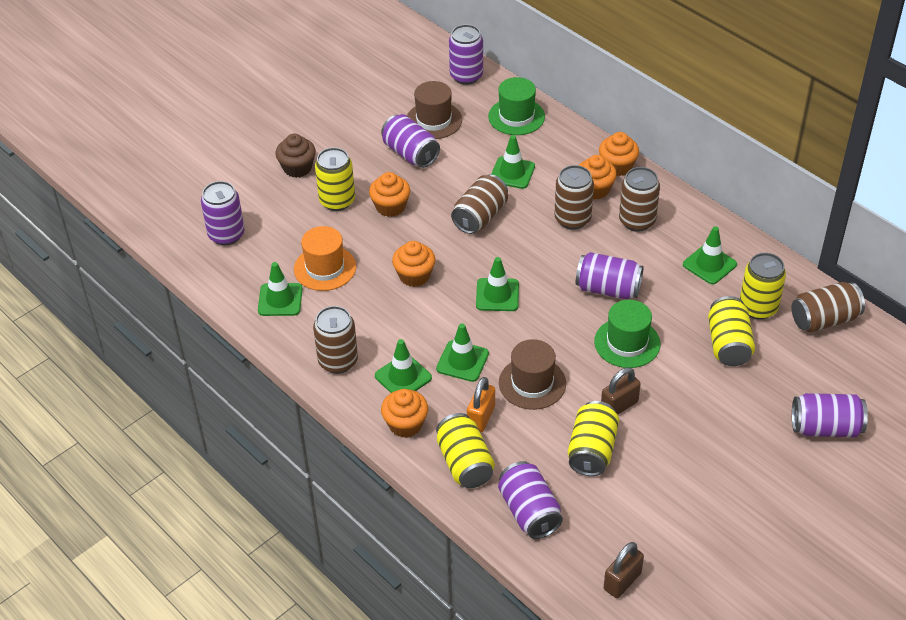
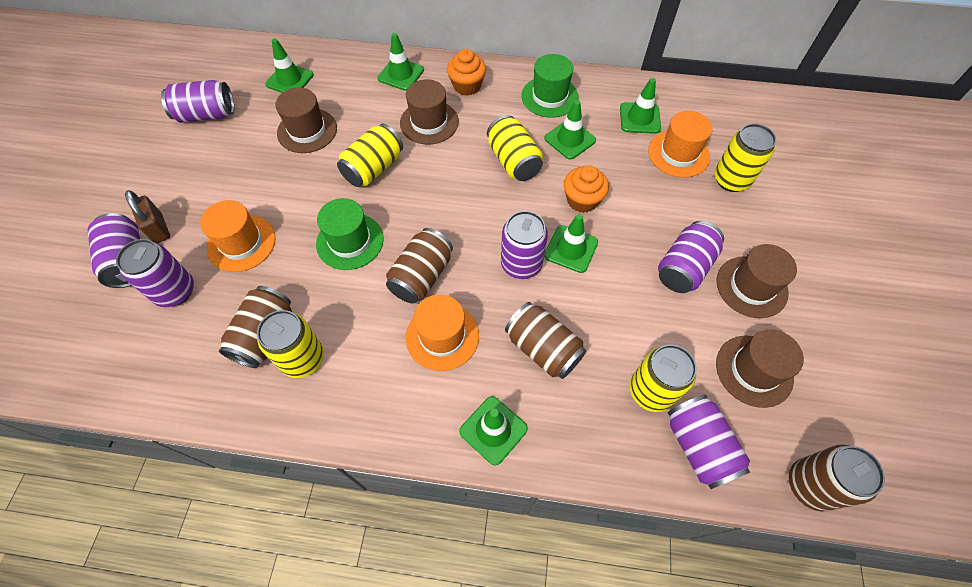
brown can: [313,306,358,374] [451,175,508,234] [554,165,594,230] [619,167,660,232] [792,282,865,333] = 5 -> [219,286,292,368] [386,228,453,303] [505,302,586,379] [789,445,885,512] = 4
brown cupcake: [276,134,316,178] = 1 -> none = 0
brown hat: [407,81,462,139] [499,339,566,410] = 2 -> [275,88,337,153] [400,79,459,145] [716,244,797,318] [716,329,804,408] = 4
brown padlock: [601,367,641,415] [604,542,644,598] = 2 -> [125,190,170,243] = 1
orange cupcake: [369,172,410,217] [381,389,428,438] [392,241,435,287] [579,155,617,200] [599,132,639,176] = 5 -> [447,49,486,96] [564,165,609,213] = 2
orange hat: [294,226,356,291] = 1 -> [200,200,276,272] [406,294,479,371] [648,111,713,178] = 3
orange padlock: [467,377,495,432] = 1 -> none = 0

